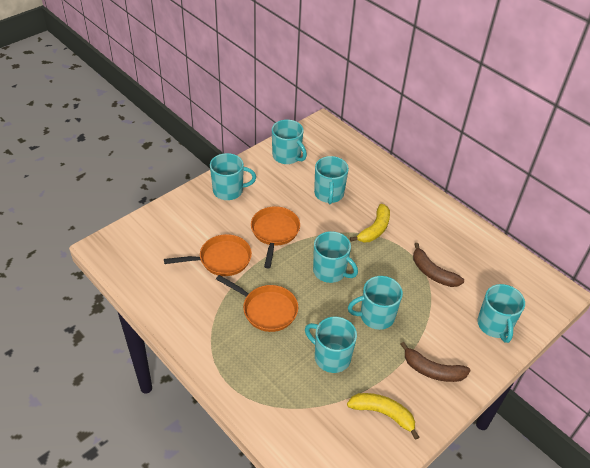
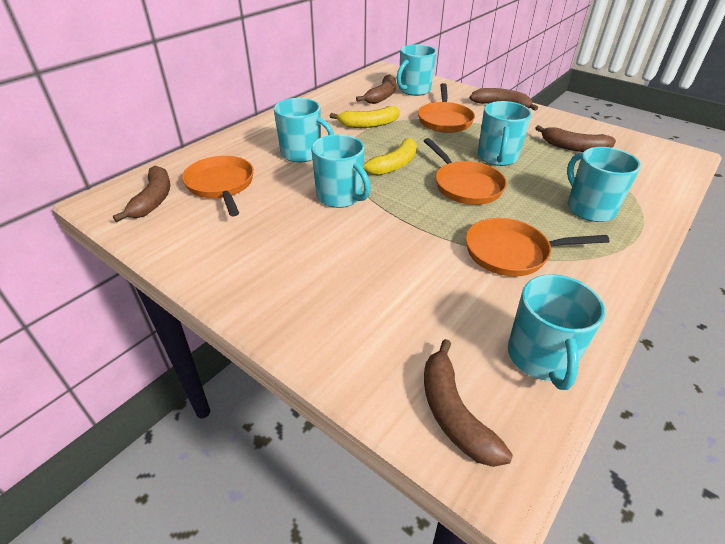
brown banana: [400,342,471,382] [413,243,464,287] = 2 -> [113,166,170,222] [356,75,396,104] [424,339,513,467] [470,88,538,111] [536,125,616,152] = 5
orange pan: [164,234,252,276] [216,275,298,332] [251,206,300,268] = 3 -> [182,156,254,216] [418,83,475,133] [424,138,507,205] [466,218,610,276] = 4
turquoise mug: [210,153,256,200] [272,120,307,164] [305,317,357,373] [313,231,358,283] [314,156,349,204] [348,276,403,330] [477,284,525,343] = 7 -> [274,98,334,163] [311,134,371,208] [397,44,437,96] [478,101,532,166] [508,274,605,390] [567,147,641,222] = 6

